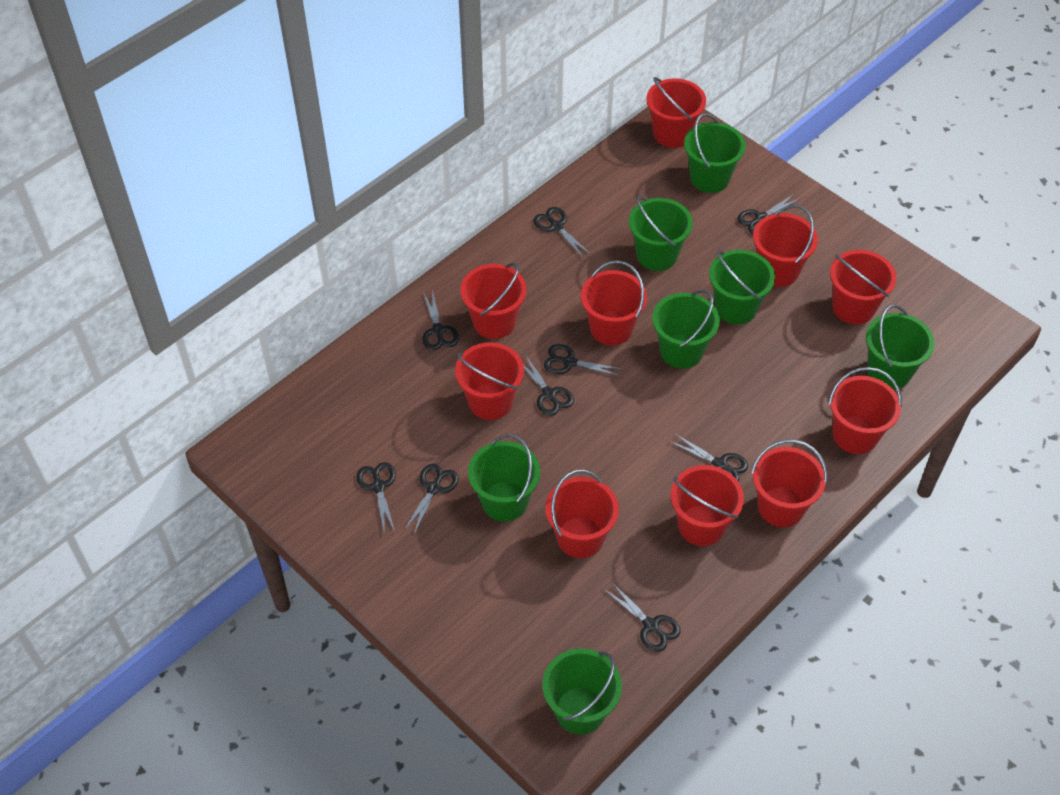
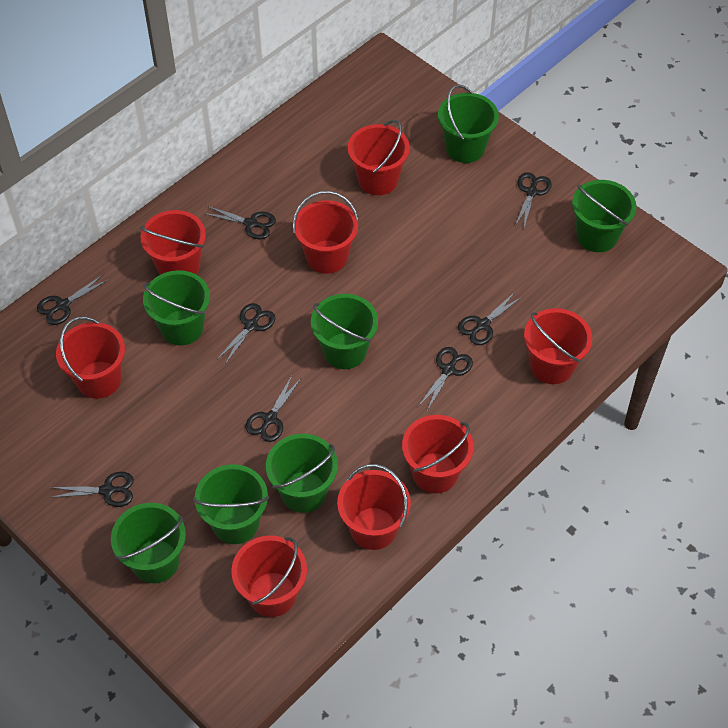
black scissors: [357,462,396,535] [404,464,459,534] [423,290,459,350] [524,355,574,416] [533,207,590,258] [544,344,622,376] [604,582,681,652] [669,433,748,482] [737,194,801,234] = 9 -> [37,274,109,325] [50,472,134,507] [203,206,276,239] [217,303,275,364] [245,376,300,442] [419,347,473,411] [458,292,522,345] [515,172,552,227] = 8
red bucket: [455,342,524,420] [460,263,527,339] [545,469,619,558] [581,261,647,345] [647,77,706,148] [670,465,744,546] [751,439,827,527] [753,205,818,287] [829,367,902,454] [830,250,896,324] = 10 -> [56,316,125,399] [140,210,206,275] [231,535,307,617] [293,191,359,274] [337,464,411,550] [348,120,410,195] [402,415,474,493] [524,308,592,384] = 8

